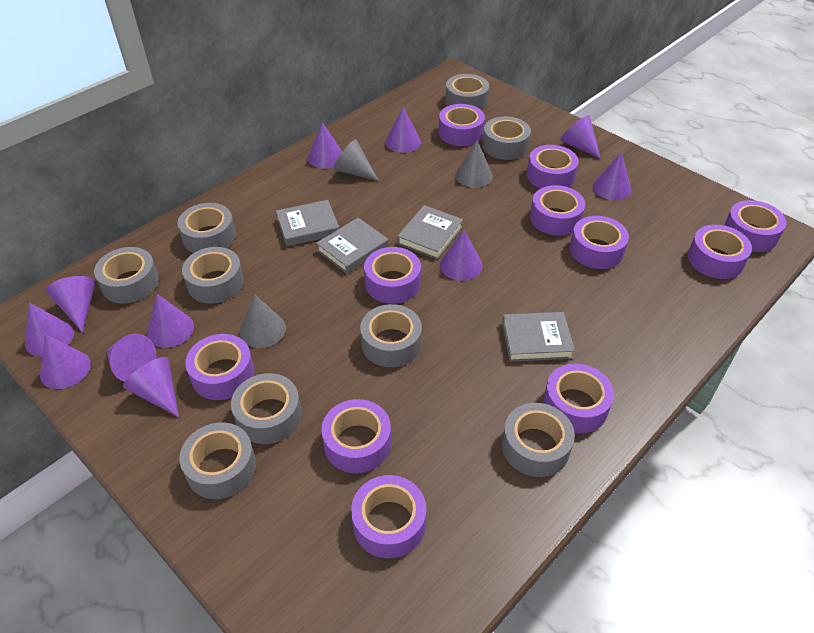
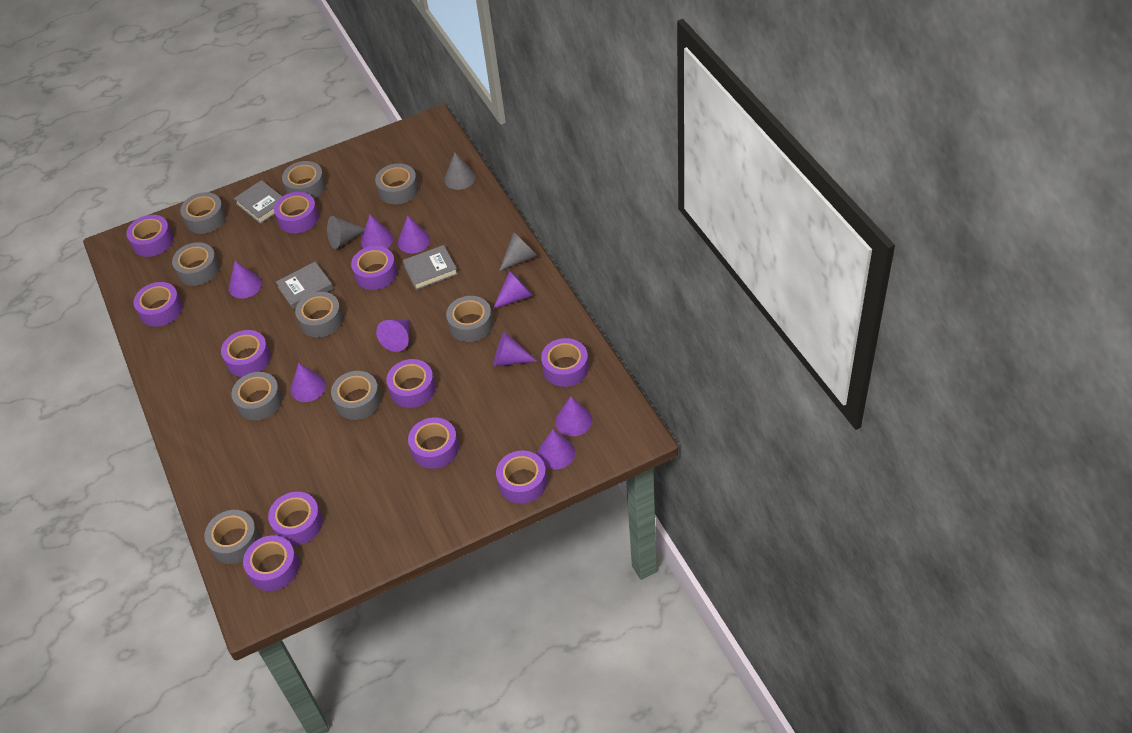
grey book: [276,200,339,246] [316,218,389,274] [397,205,463,259] [502,312,575,362] = 4 -> [234,180,282,224] [276,262,333,309] [403,245,458,290] = 3
purple cone: [25,303,74,357] [40,334,91,389] [46,276,95,333] [106,334,157,382] [123,357,179,417] [147,294,194,348] [308,122,342,169] [385,107,421,153] [440,230,482,281] [560,115,601,159] [593,152,631,200] = 11 -> [229,261,262,299] [290,363,326,402] [361,214,393,248] [376,319,409,352] [398,215,430,253] [493,271,533,309] [494,332,537,367] [537,429,575,469] [555,396,592,436] = 9

